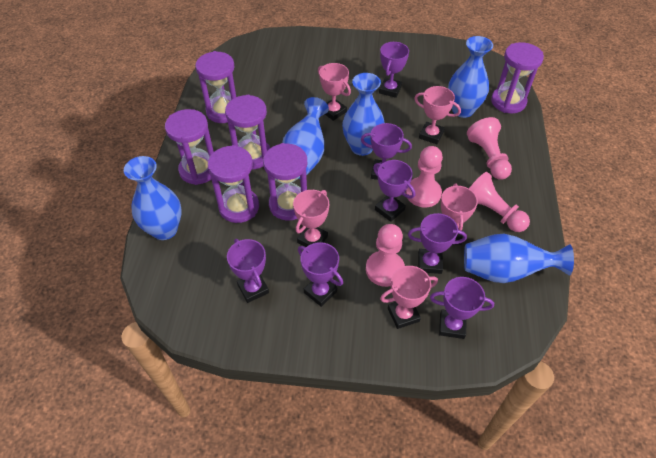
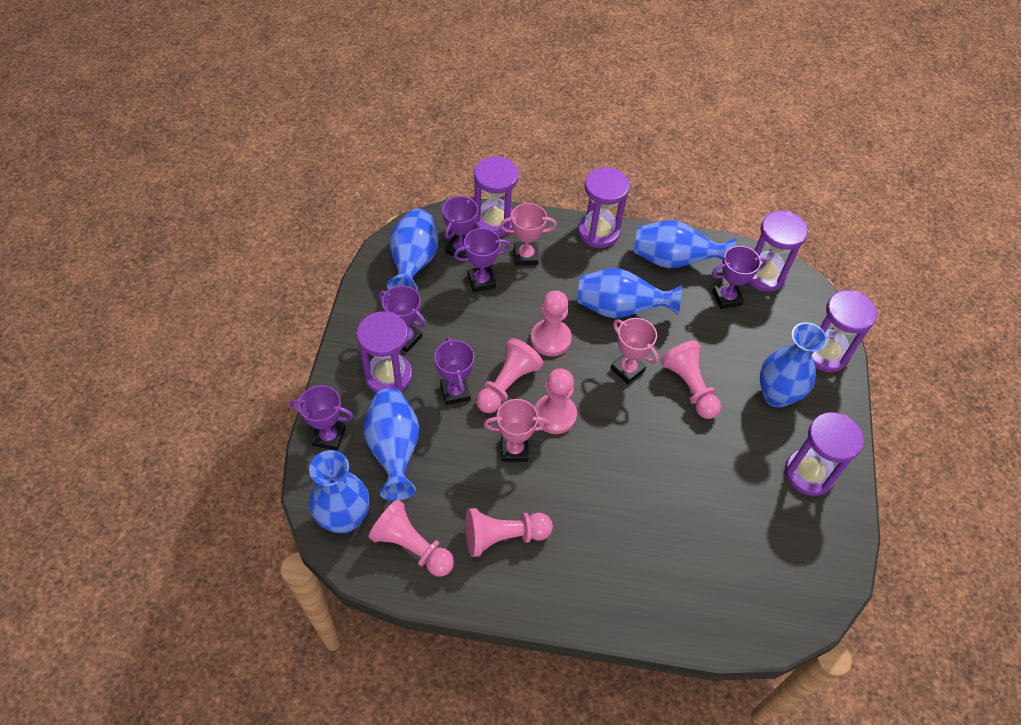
blue vase: [124,156,182,240] [282,97,329,179] [342,73,385,156] [448,36,493,118] [464,234,574,283] = 5 -> [309,450,369,533] [363,388,419,501] [387,209,438,292] [578,269,682,318] [634,220,736,268] [760,322,827,408] = 6
pink pawn: [366,224,405,287] [406,146,443,207] [467,117,512,180] [469,172,530,232] = 4 -> [368,499,454,577] [465,508,553,557] [476,338,543,413] [531,291,572,356] [535,369,577,434] [660,341,721,419] = 6
pink trophy: [293,190,329,247] [318,63,351,121] [380,266,438,329] [414,86,461,144] [441,184,478,245] = 5 -> [484,399,550,462] [500,203,557,265] [611,318,658,384] = 3
purple trophy: [227,239,269,303] [298,242,343,307] [361,123,412,180] [373,160,415,222] [379,42,409,98] [408,213,467,274] [430,277,494,339] = 7 -> [290,385,354,451] [378,285,426,352] [434,337,474,405] [442,196,478,262] [454,228,510,292] [712,246,767,309] = 6

